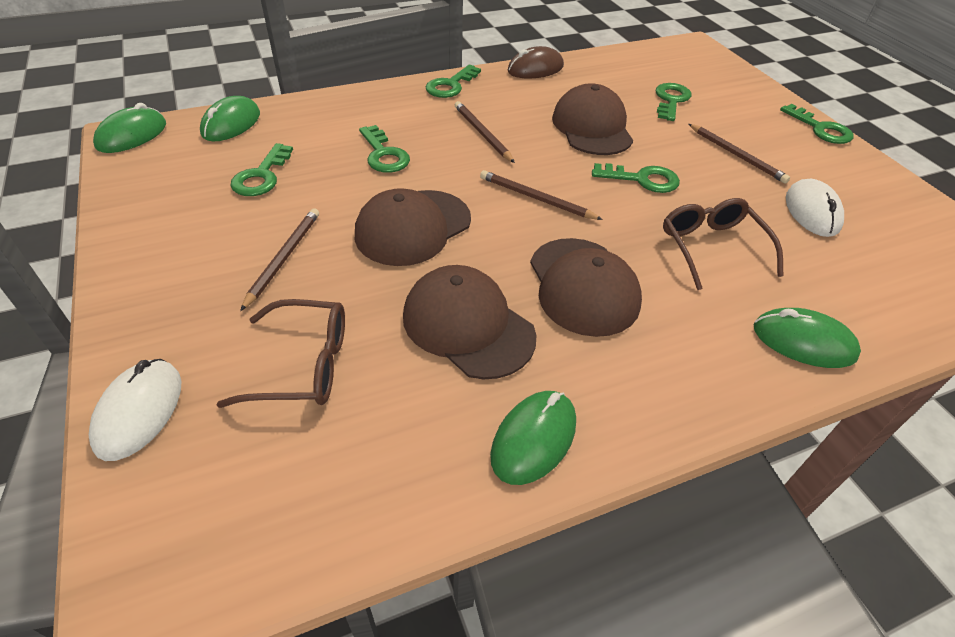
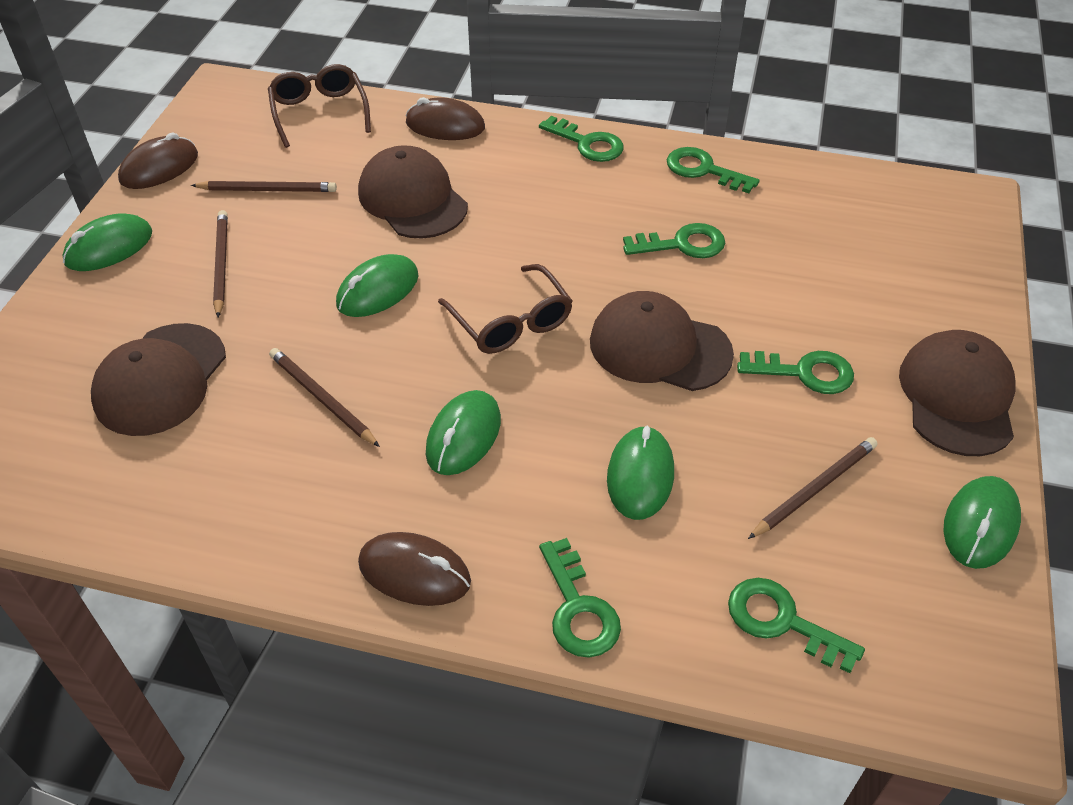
brown mouse: [507,46,564,79] = 1 -> [118,133,198,189] [358,532,471,606] [405,97,485,140] = 3
green mouse: [93,103,166,153] [200,96,260,141] [490,391,576,485] [754,308,861,368] = 4 -> [62,213,152,271] [336,254,419,317] [426,390,501,475] [607,426,674,520] [943,476,1021,569] = 5
white mouse: [89,359,181,461] [786,178,844,237] = 2 -> none = 0

